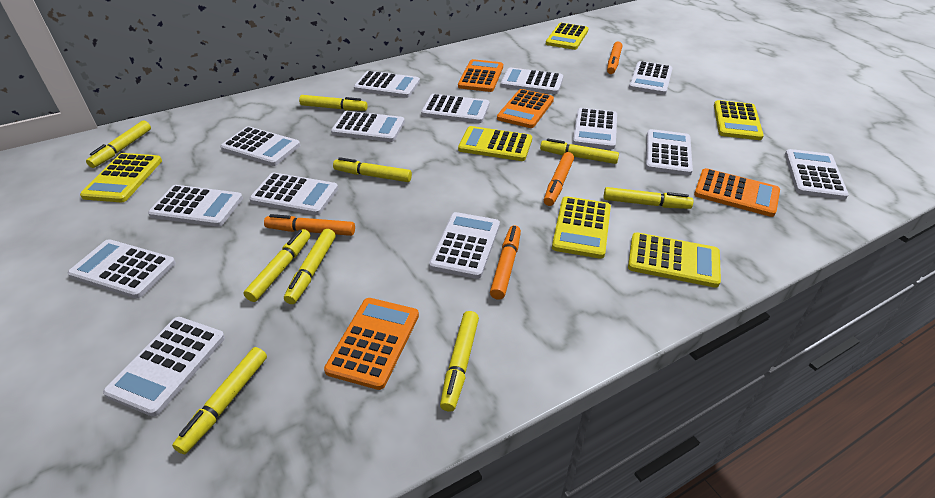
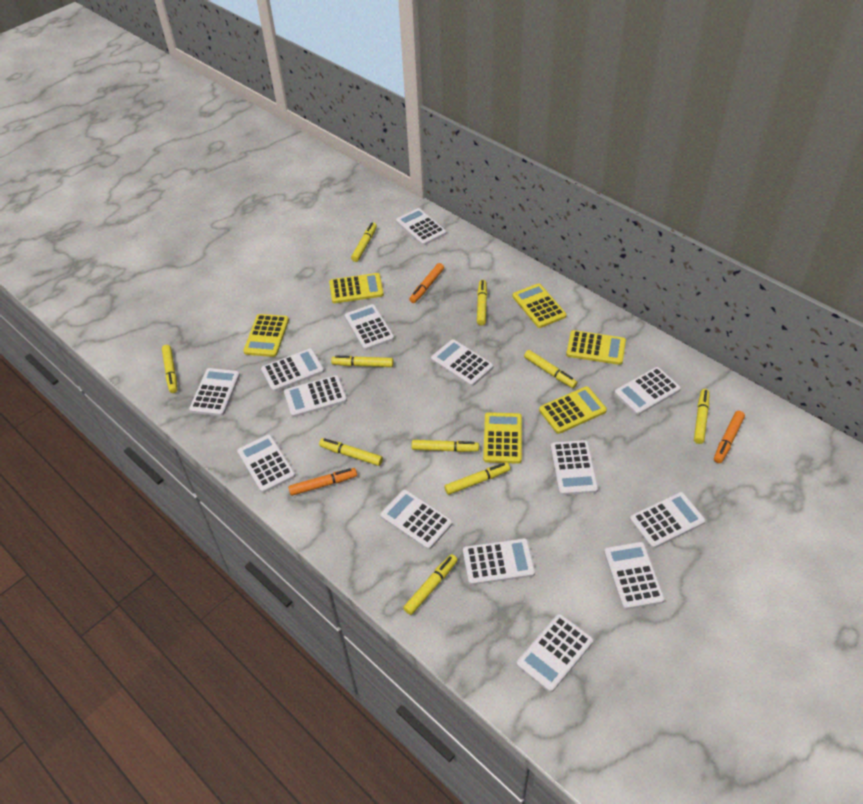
orange calculator: [324,298,419,390] [458,59,503,92] [497,89,554,128] [694,168,780,217] = 4 -> none = 0
orange marker: [264,214,355,236] [490,225,521,300] [544,152,574,206] [607,42,622,74] = 4 -> [288,468,357,496] [409,263,444,303] [714,411,745,463] = 3
yellow marker: [86,121,151,168] [172,347,267,454] [243,229,310,302] [284,229,336,304] [299,95,368,111] [333,157,412,182] [440,311,479,412] [540,139,619,164] [604,187,693,209] = 9 -> [162,345,177,393] [319,438,383,466] [331,356,394,367] [351,222,377,262] [403,554,457,615] [412,440,479,452] [444,462,510,495] [477,280,487,326] [524,350,578,388] [694,389,709,444] = 10

